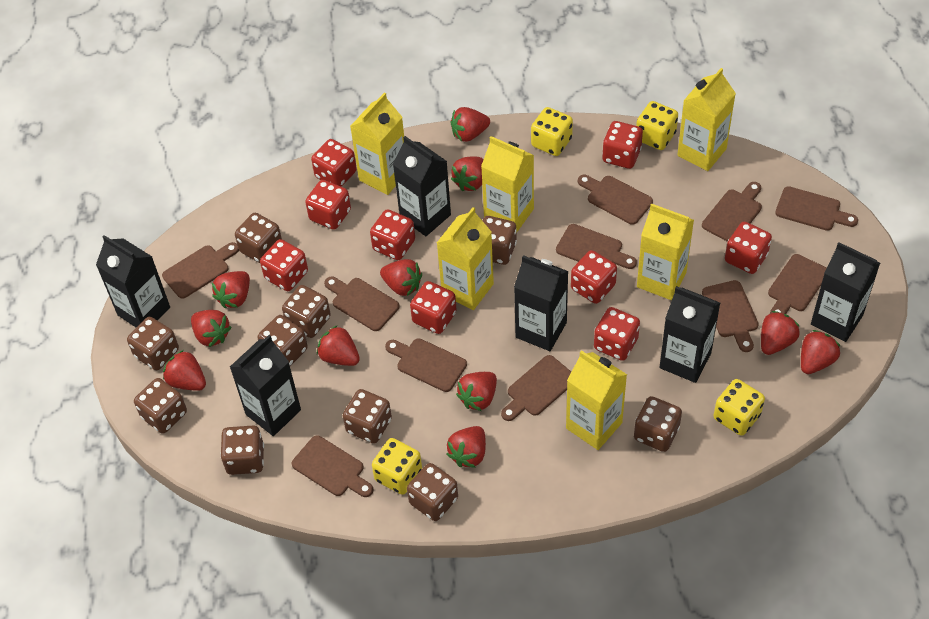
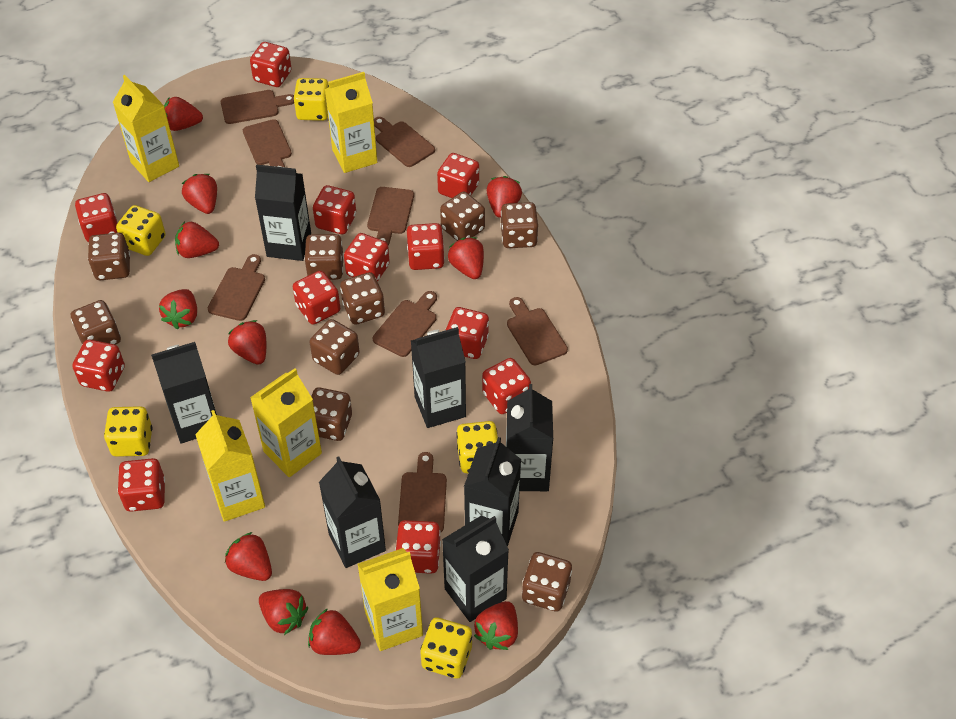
black carton: [96,235,170,327] [230,335,301,436] [393,136,451,236] [514,255,569,351] [659,286,720,383] [811,242,880,342] = 6 -> [151,342,217,444] [255,164,311,261] [319,457,386,568] [411,327,466,428] [442,515,509,622] [464,437,521,547] [506,384,553,491] = 7
brown cutting board: [162,242,239,299] [292,435,373,497] [324,277,400,331] [385,338,467,392] [501,355,571,421] [556,224,637,269] [578,175,653,225] [702,182,762,242] [702,280,759,352] [768,254,826,314] [775,186,858,231] = 11 -> [208,254,265,321] [221,90,294,124] [243,119,292,167] [367,187,414,246] [373,291,437,357] [374,117,435,167] [398,452,447,533] [507,297,568,365] = 8
brown dice: [127,317,179,370] [134,378,187,434] [220,425,264,475] [235,213,282,263] [258,315,308,366] [282,285,331,338] [343,389,392,444] [407,463,458,521] [483,216,517,265] [634,396,682,452] = 10 -> [71,300,121,345] [88,232,130,280] [304,234,344,280] [310,319,360,375] [311,387,352,441] [340,272,385,325] [440,192,485,241] [500,202,538,248] [522,552,572,611] = 9
red dice: [260,239,308,291] [305,180,351,230] [311,139,357,187] [370,209,415,260] [410,281,457,334] [571,250,617,304] [594,307,640,361] [602,121,643,169] [725,222,772,274] = 9 -> [72,339,125,392] [75,193,118,242] [118,458,165,512] [250,42,291,87] [293,271,340,324] [313,185,356,234] [344,233,390,282] [395,520,441,574] [407,223,445,270] [437,153,479,198] [445,307,489,359] [482,358,531,414] = 12
yellow carton: [350,93,404,195] [437,207,494,310] [481,136,534,233] [566,350,627,450] [637,204,694,300] [677,68,736,171] = 6 -> [113,75,179,182] [195,410,265,522] [250,368,322,477] [325,72,377,173] [358,548,423,651] = 5
yellow dice: [372,438,422,495] [531,107,573,156] [636,101,678,150] [714,379,765,436] = 4 -> [104,406,152,457] [116,205,166,256] [293,78,329,121] [420,618,472,679] [456,421,498,473] = 5

